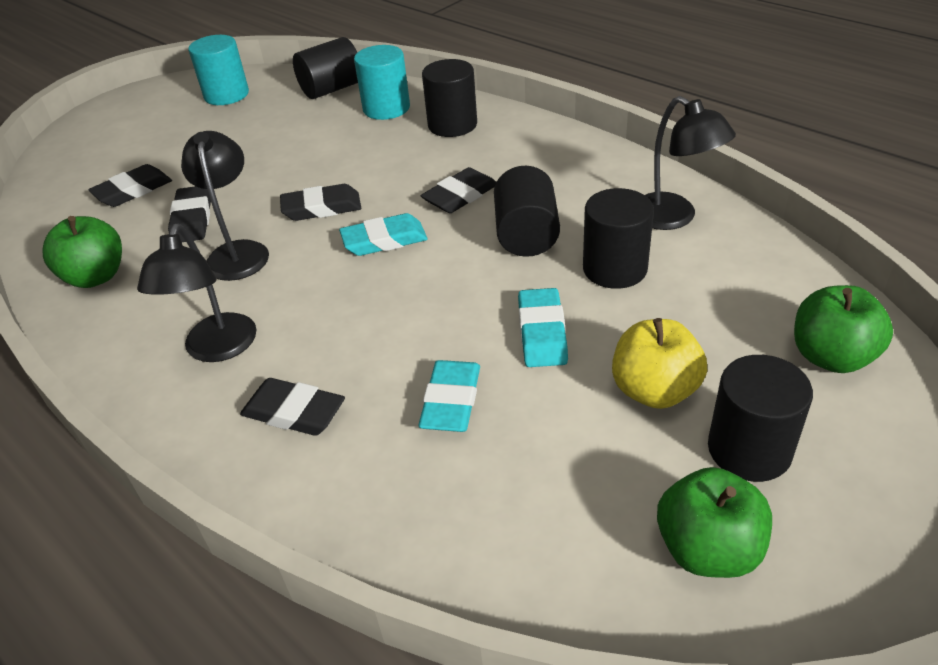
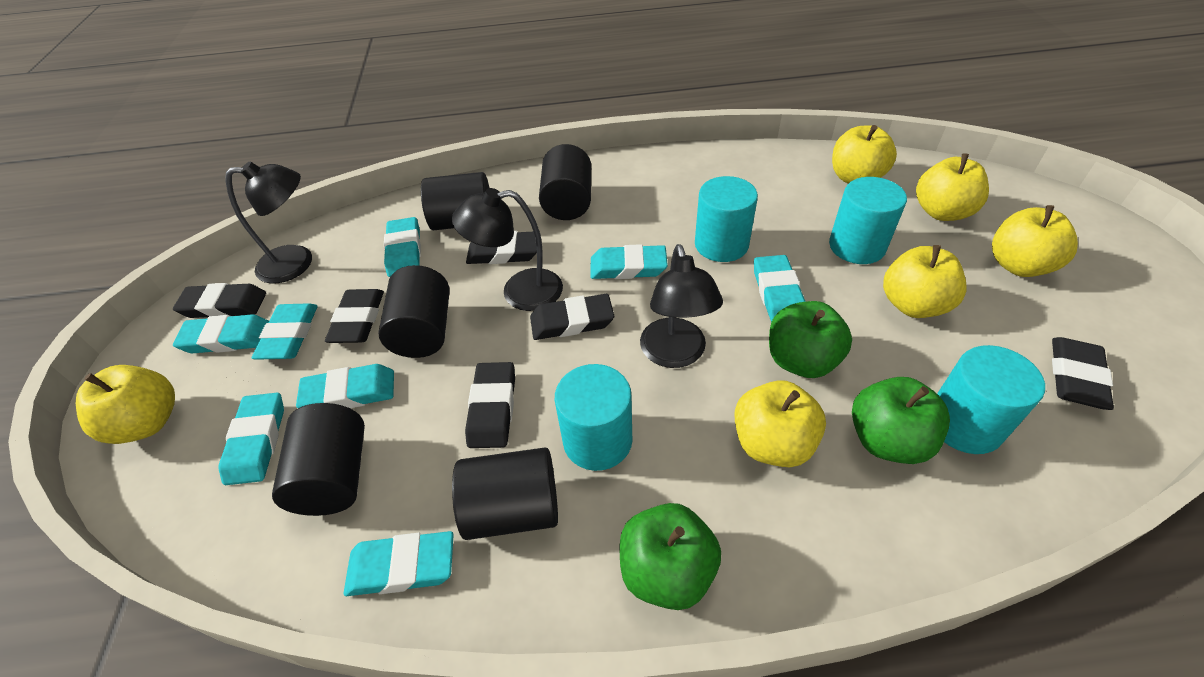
black eraser: [88,164,172,207] [168,186,211,242] [240,378,345,436] [280,184,361,221] [421,167,496,213] = 5 -> [173,283,266,318] [325,289,384,343] [465,362,515,448] [466,231,537,264] [530,294,614,340] [1052,337,1114,410] = 6
turquoise cylinder: [188,35,249,105] [354,45,410,120] = 2 -> [555,364,632,471] [695,176,758,262] [829,177,907,264] [937,345,1045,454] = 4
turquoise eraser: [339,213,428,256] [418,360,480,432] [518,288,568,367] = 3 -> [173,314,269,353] [219,393,284,485] [252,303,318,359] [296,364,394,408] [344,531,454,596] [384,217,421,277] [590,244,668,279] [754,255,806,322] = 8
yellow apple: [612,318,707,409] = 1 -> [76,365,175,444] [734,380,826,467] [832,125,897,184] [883,245,967,318] [916,153,989,221] [992,205,1078,277] = 6

